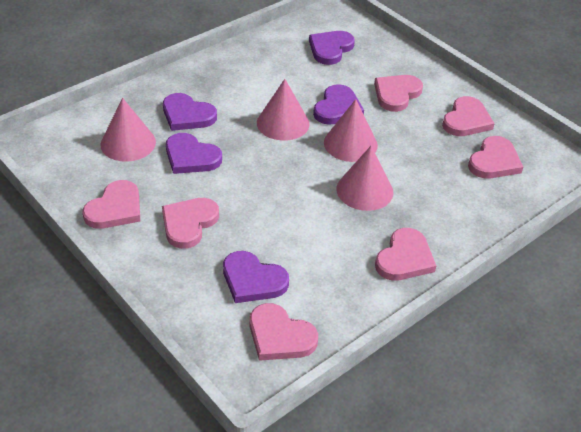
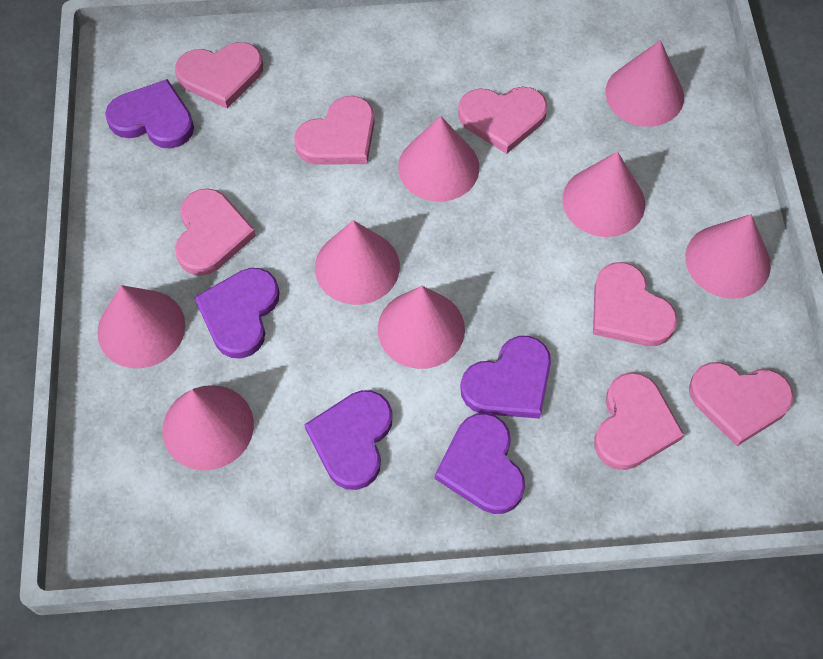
pink cone: [100,98,156,162] [257,79,309,141] [324,99,378,162] [336,146,393,211] = 4 -> [97,285,185,368] [163,385,254,470] [315,220,400,305] [378,286,465,369] [398,116,479,202] [563,152,645,237] [605,40,684,127] [685,214,771,299] = 8

